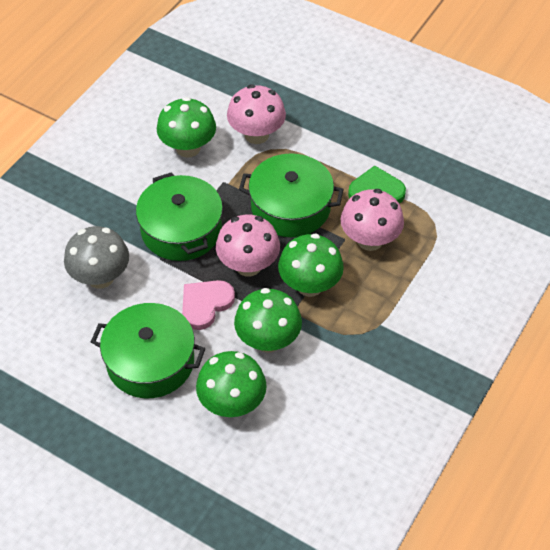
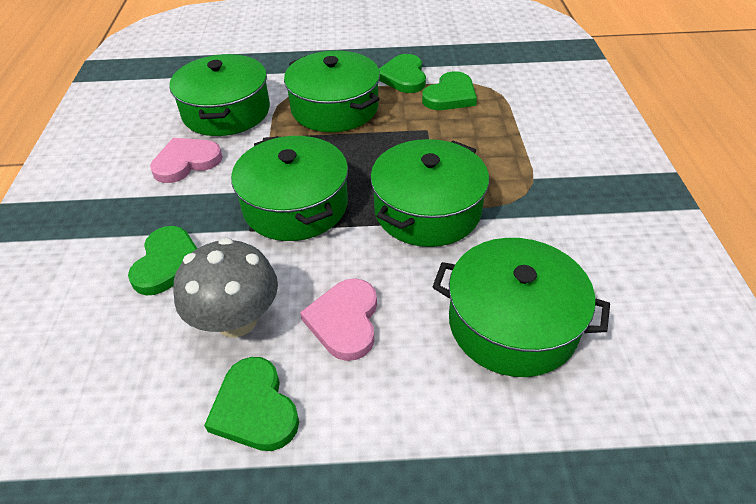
green heart: [348,166,406,204] = 1 -> [128,226,197,295] [204,357,299,451] [379,54,426,93] [422,71,477,110] = 4
green mushroom: [157,97,216,158] [196,351,267,417] [234,288,302,352] [278,234,344,297] = 4 -> none = 0
green pot: [91,303,205,398] [136,172,223,261] [239,153,344,237] = 3 -> [169,54,270,136] [231,136,348,241] [284,51,380,132] [370,139,489,247] [432,238,610,377] = 5
pink heart: [182,280,235,330] = 1 -> [150,138,223,183] [300,278,377,361] = 2
pink mushroom: [216,214,280,276] [227,84,286,144] [341,189,404,251] = 3 -> none = 0

